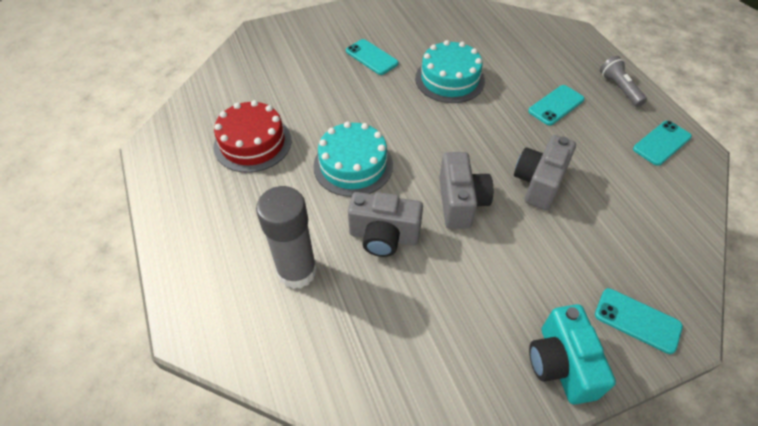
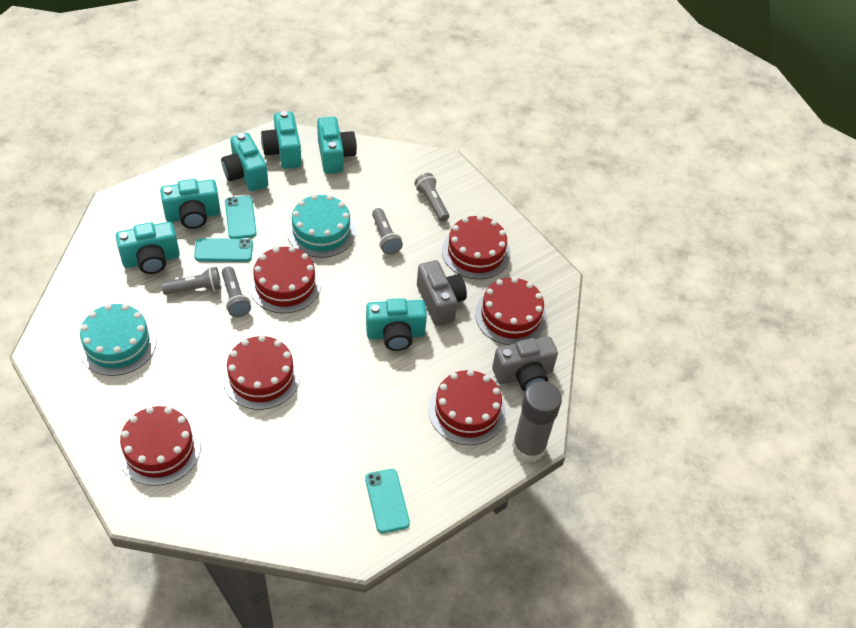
grey camera: [348,192,423,257] [439,152,493,229] [514,135,576,210] = 3 -> [417,260,467,326] [492,336,558,391] = 2
grey flashlight: [600,56,647,107] = 1 -> [161,267,221,295] [222,267,251,317] [372,208,403,255] [414,173,449,222] = 4
red cake: [214,100,292,173] = 1 -> [118,406,201,486] [223,335,300,410] [249,246,321,313] [429,370,506,445] [442,215,510,279] [475,277,547,345] = 6
turquoise camera: [529,304,616,404] = 1 -> [116,222,180,274] [160,179,220,229] [221,133,268,192] [261,111,302,169] [317,117,357,174] [366,298,427,351] = 6
turquoise phone: [346,39,398,75] [528,85,585,126] [595,288,683,354] [633,121,692,166] = 4 -> [194,238,253,262] [225,196,257,239] [365,469,410,533] = 3

